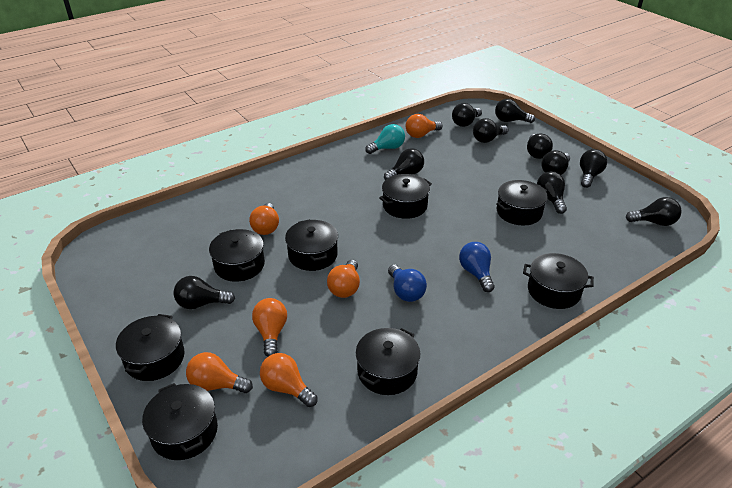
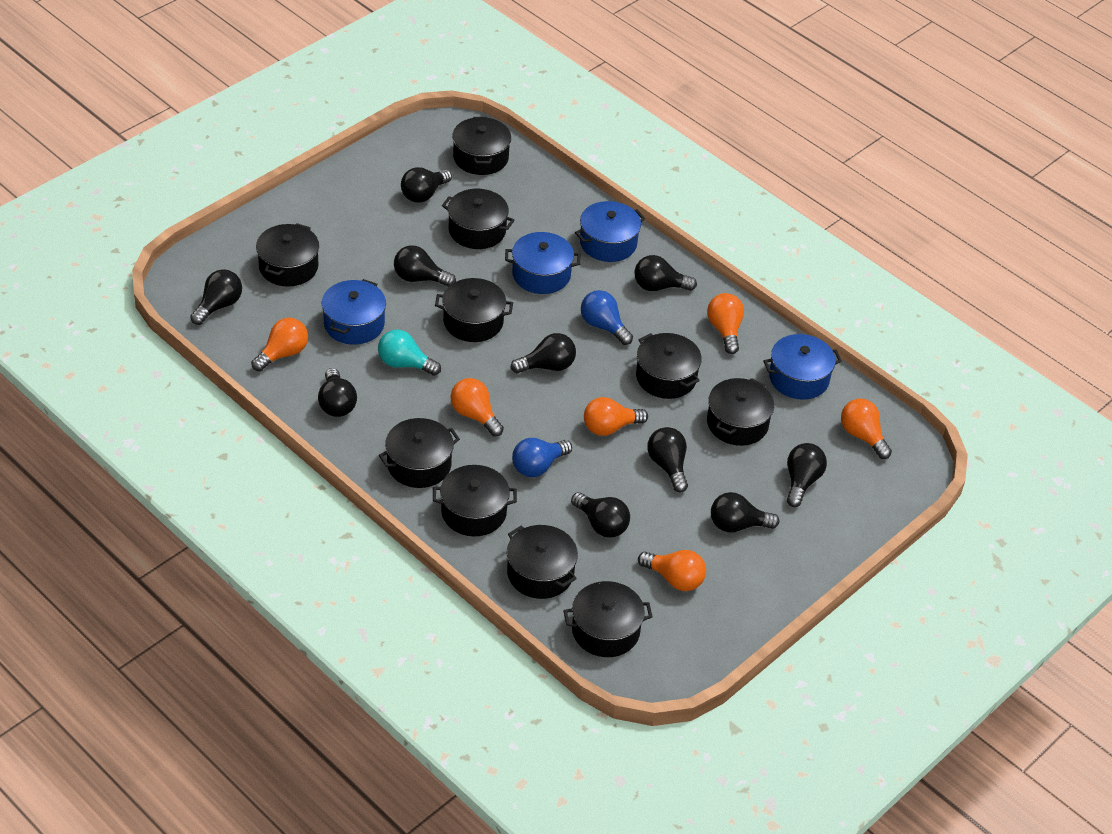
black pot: [116,314,185,381] [142,383,218,460] [209,229,265,282] [285,219,338,271] [356,328,420,395] [379,174,432,219] [496,180,548,226] [523,253,594,309] = 8 -> [256,223,319,287] [379,418,460,488] [433,465,517,536] [435,278,513,342] [442,189,515,249] [452,117,511,175] [507,525,578,599] [563,581,653,657] [636,333,702,399] [707,378,774,446] = 10
blue pot: none = 0 -> [322,279,386,345] [505,232,580,294] [575,201,645,262] [763,334,842,400] = 4

